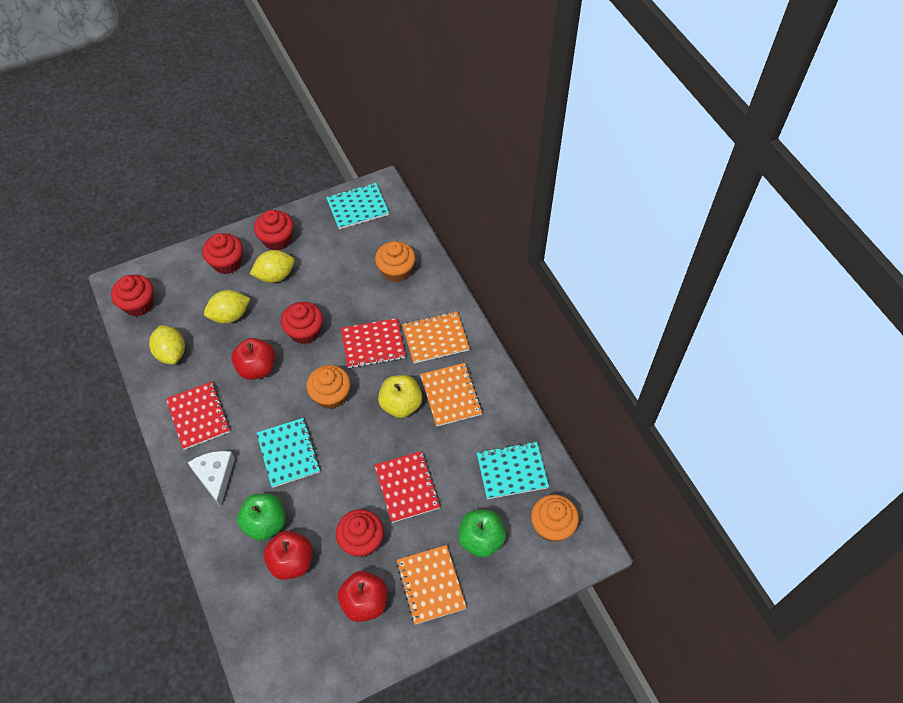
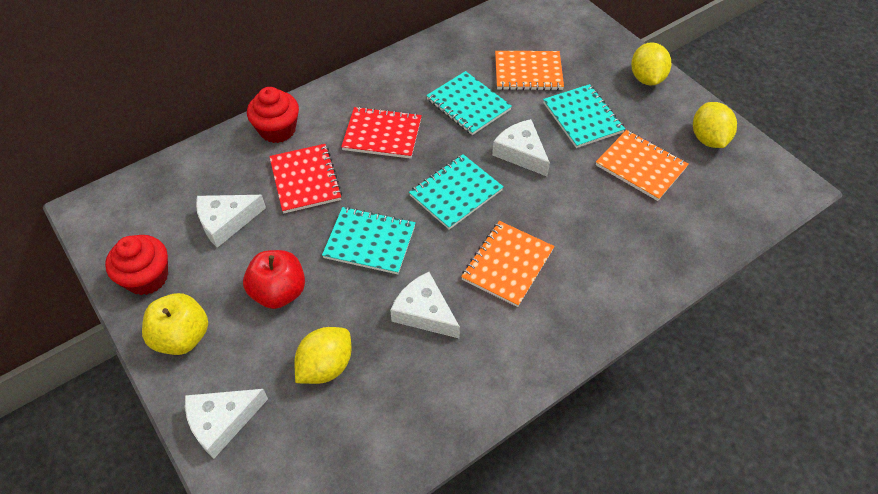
green apple: [237,494,286,541] [458,510,506,558] = 2 -> none = 0
orange cupcake: [306,365,351,409] [375,241,415,282] [531,494,579,542] = 3 -> none = 0
red apple: [231,338,275,380] [264,531,313,580] [338,571,387,622] = 3 -> [243,250,305,309] = 1
red cupcake: [111,274,153,317] [202,233,243,274] [254,210,294,250] [281,302,323,344] [336,509,384,557] = 5 -> [105,235,168,295] [247,87,299,143] = 2
red notebook: [166,382,230,450] [341,318,405,368] [374,451,441,523] = 3 -> [269,144,342,213] [341,107,422,159] = 2
turquoise notebook: [256,418,321,488] [326,183,389,229] [477,442,549,499] = 3 -> [322,207,416,274] [409,154,504,230] [426,71,512,135] [543,84,625,148] = 4
white cheese: [188,451,235,507] = 1 -> [185,389,268,459] [196,195,266,248] [390,272,460,338] [492,119,550,176] = 4

